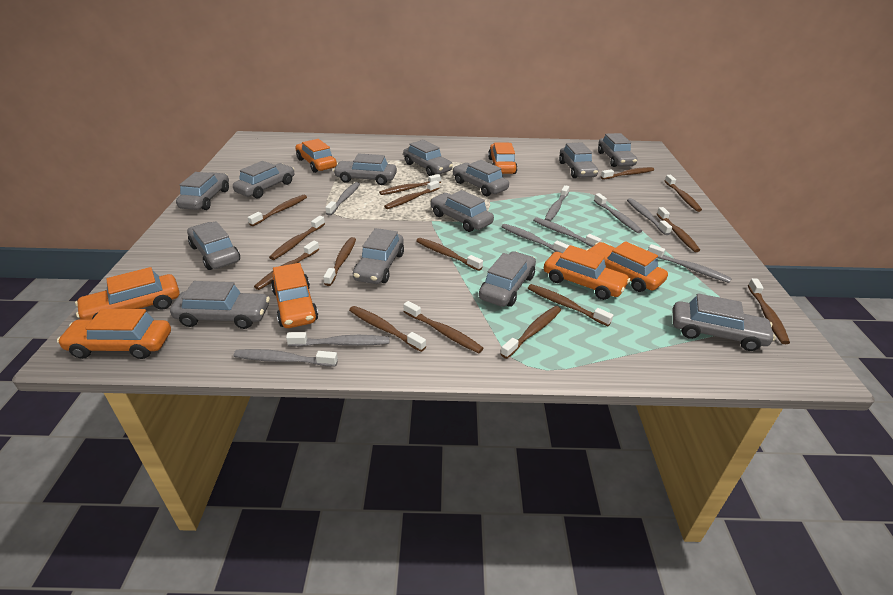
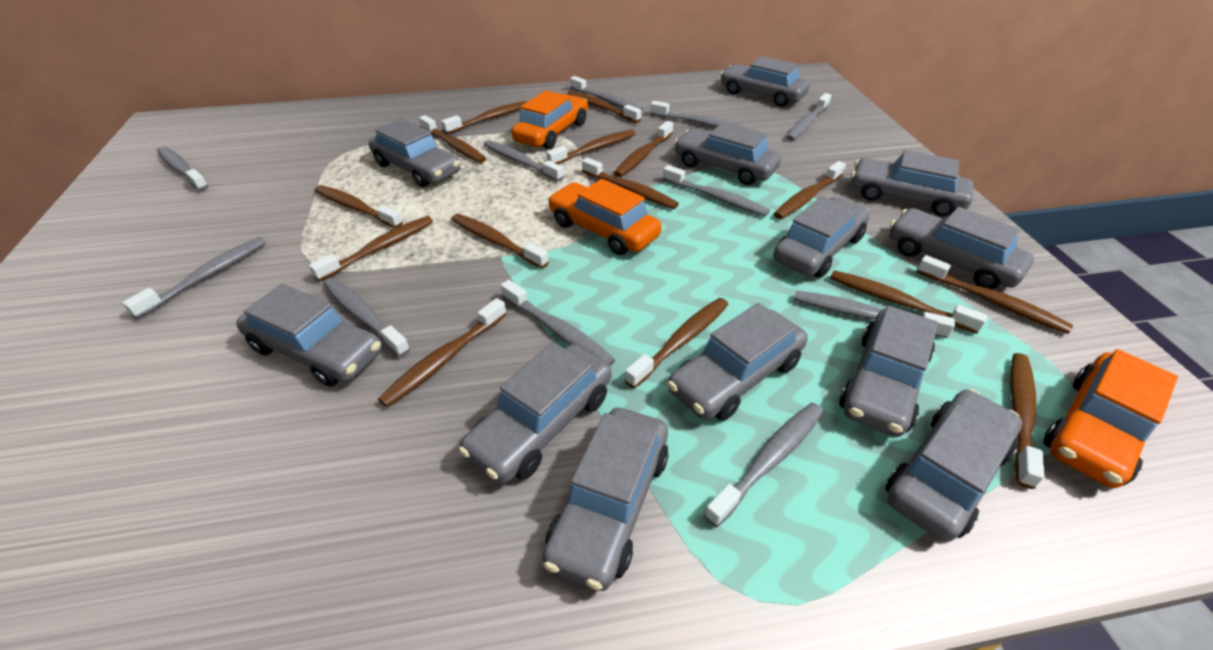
grey car: [170,281,270,329] [176,172,229,210] [187,221,240,270] [233,161,294,199] [333,153,397,185] [353,228,404,284] [403,140,453,176] [430,190,494,232] [452,160,509,196] [479,251,536,307] [559,142,598,178] [598,133,637,167] [673,293,776,351] = 13 -> [236,284,382,387] [369,118,460,187] [459,342,612,484] [542,407,668,591] [667,303,808,421] [674,122,781,185] [720,56,810,107] [773,196,870,278] [839,306,938,437] [851,150,973,217] [886,389,1022,542] [890,207,1034,289] = 12
grey toothbrush: [233,349,338,367] [286,332,390,347] [325,182,360,216] [501,224,569,253] [533,217,602,247] [545,185,569,221] [594,193,642,233] [627,198,672,235] [648,244,732,283] = 9 -> [122,237,266,319] [157,146,208,191] [323,278,410,357] [484,140,564,182] [501,280,616,366] [570,76,643,112] [650,101,745,128] [663,165,770,216] [704,403,823,527] [786,93,832,141] [794,291,955,338] = 11
orange car: [57,309,171,359] [75,267,180,320] [271,263,318,328] [295,139,337,173] [488,143,518,174] [544,245,630,300] [586,241,668,292] = 7 -> [512,90,588,149] [548,179,662,255] [1043,349,1178,488] = 3

